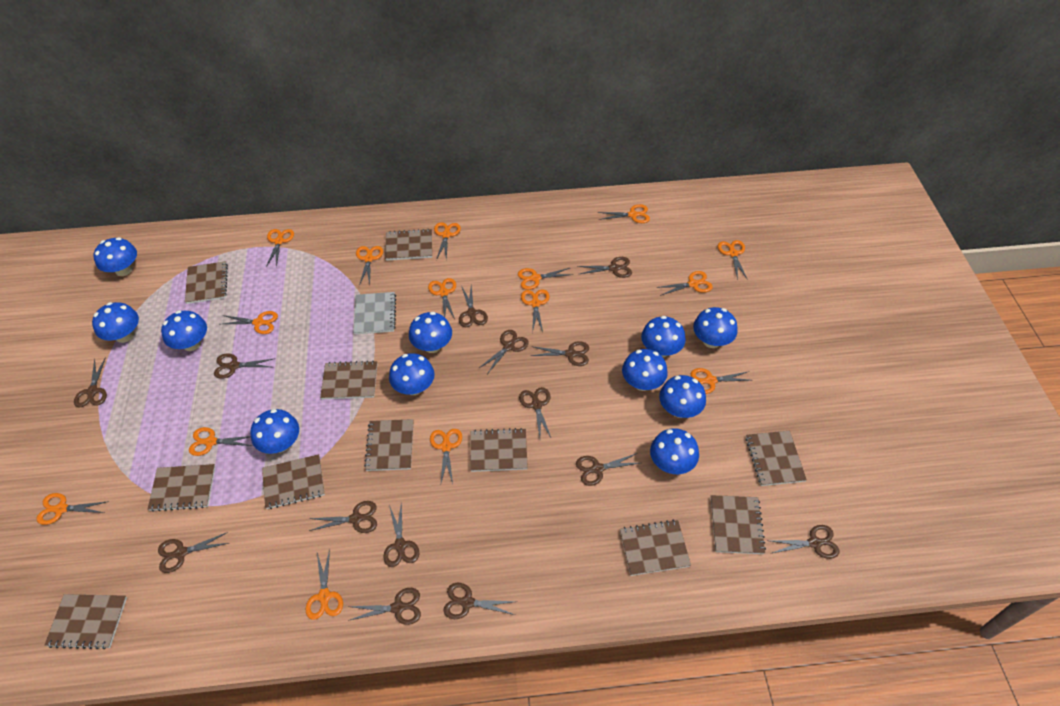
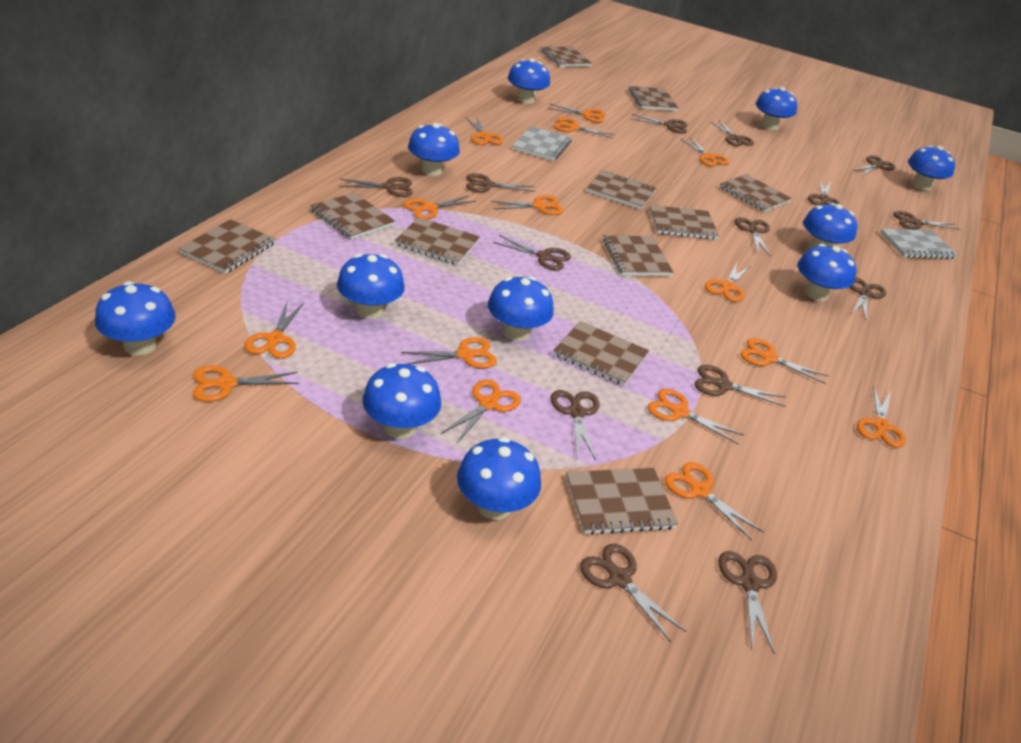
grey notebook: [354,292,396,335] = 1 -> [512,126,571,161] [880,228,958,259] = 2

